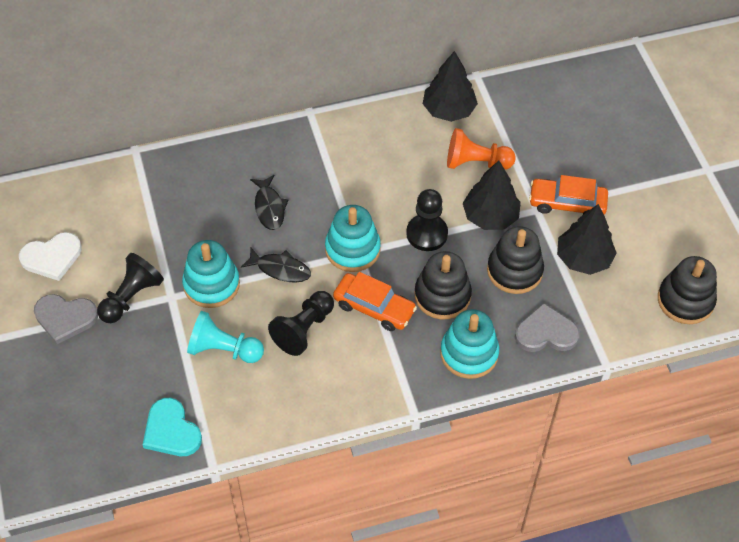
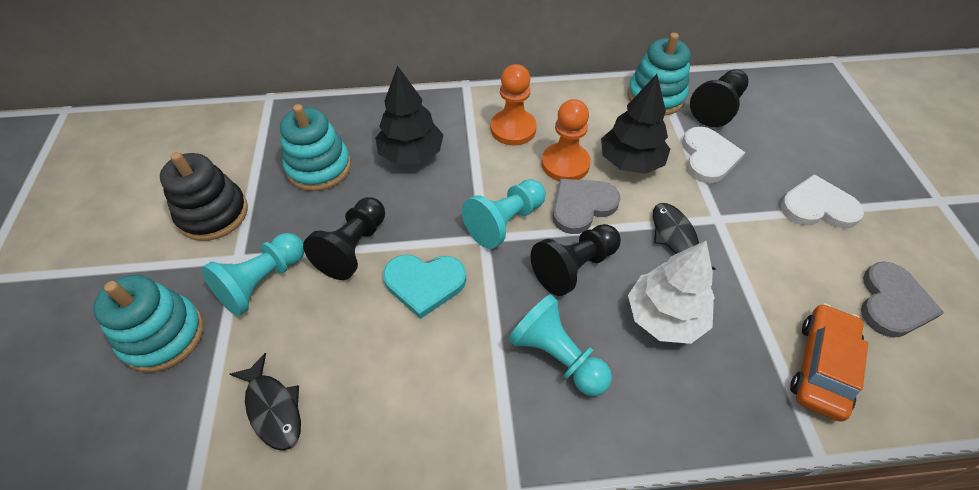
black stacking toy: [414,251,472,319] [487,226,544,294] [658,256,717,324] = 3 -> [160,152,248,241] = 1
black tree: [423,51,478,122] [463,161,521,230] [557,204,617,275] = 3 -> [375,65,444,165] [601,74,670,174] = 2
orange car: [333,272,417,331] [529,175,608,215] = 2 -> [790,303,868,422] = 1
orange pawn: [447,128,516,170] = 1 -> [491,64,537,145] [542,99,591,181] = 2
turquoise pawn: [187,311,264,363] = 1 -> [201,233,304,316] [462,179,546,249] [508,294,612,396] = 3
white heart: [19,232,82,281] = 1 -> [682,127,745,183] [781,175,864,229] = 2
white tree: none = 0 -> [628,241,715,344] = 1

